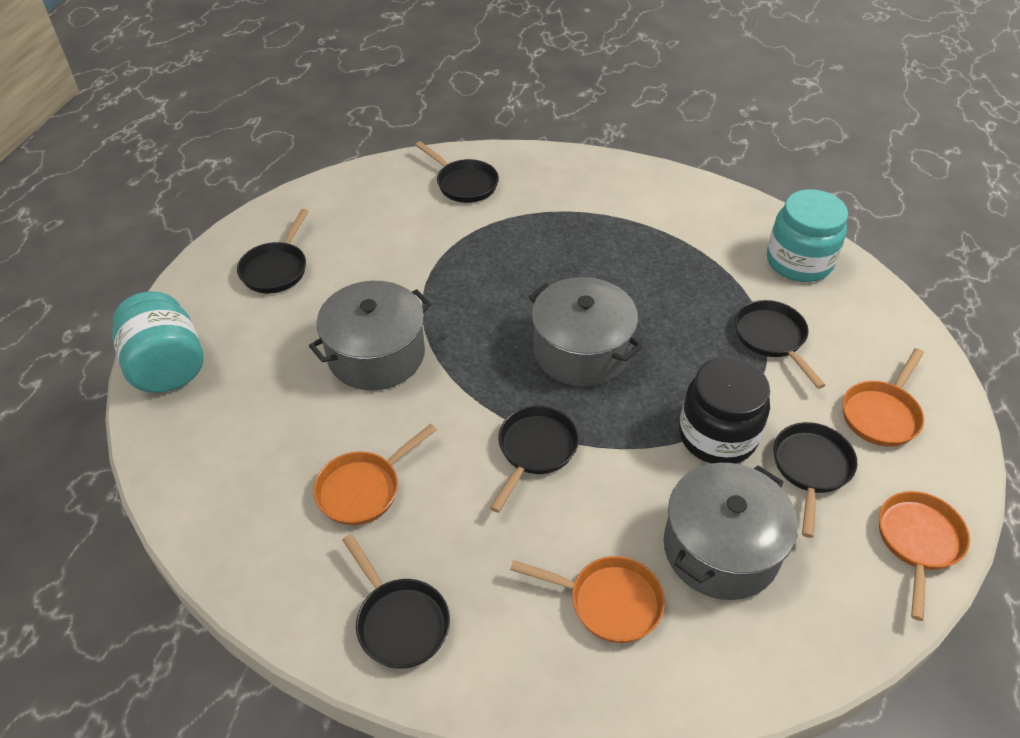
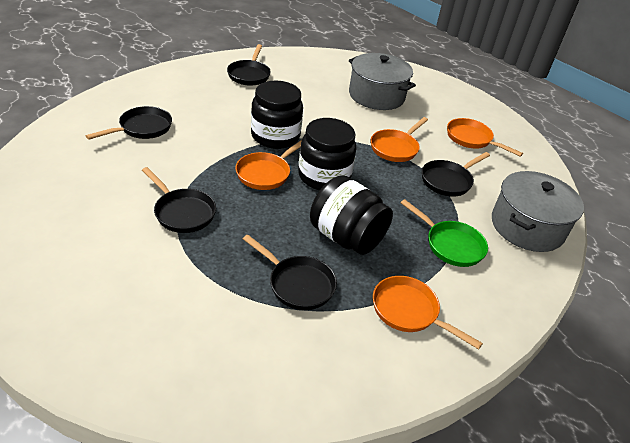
black jar: [679,357,770,464] = 1 -> [251,81,303,149] [298,118,356,190] [310,175,393,255] = 3
black pan: [237,209,309,293] [342,534,450,669] [415,141,499,203] [490,406,579,513] [735,300,825,389] [774,422,857,538] = 6 -> [86,106,172,140] [142,167,216,233] [227,44,271,86] [243,235,337,310] [422,152,490,197] = 5
green pan: none = 0 -> [401,199,488,267] = 1
grey pot: [309,281,431,390] [529,277,643,387] [664,463,798,600] = 3 -> [349,53,416,110] [492,171,584,252] = 2
turquoise jar: [112,291,203,393] [767,189,848,282] = 2 -> none = 0

